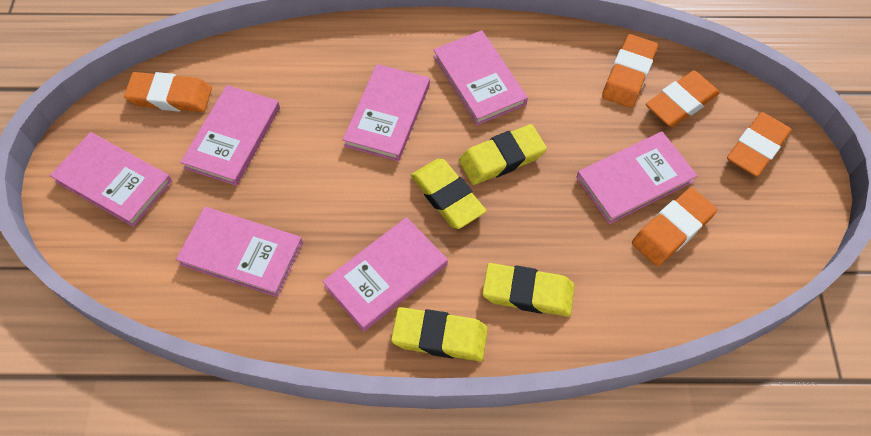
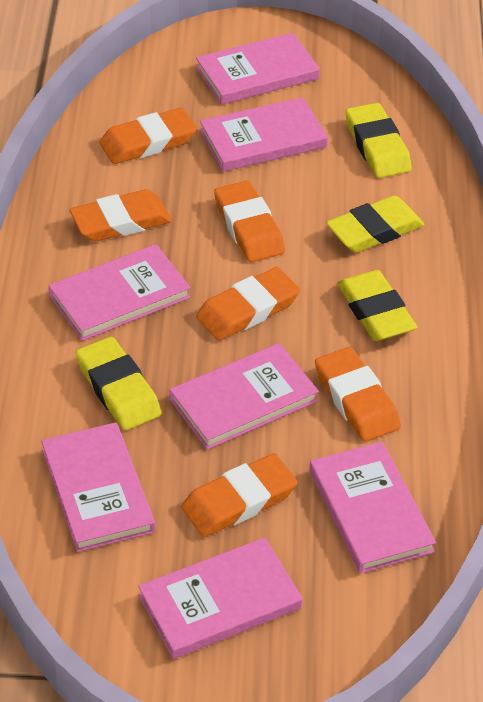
orange eraser: [124,72,212,112] [602,34,658,108] [632,187,717,266] [646,70,720,127] [727,112,791,177] = 5 -> [69,189,172,242] [100,108,197,164] [182,453,298,537] [196,267,300,341] [214,181,285,262] [315,347,401,442] = 6

